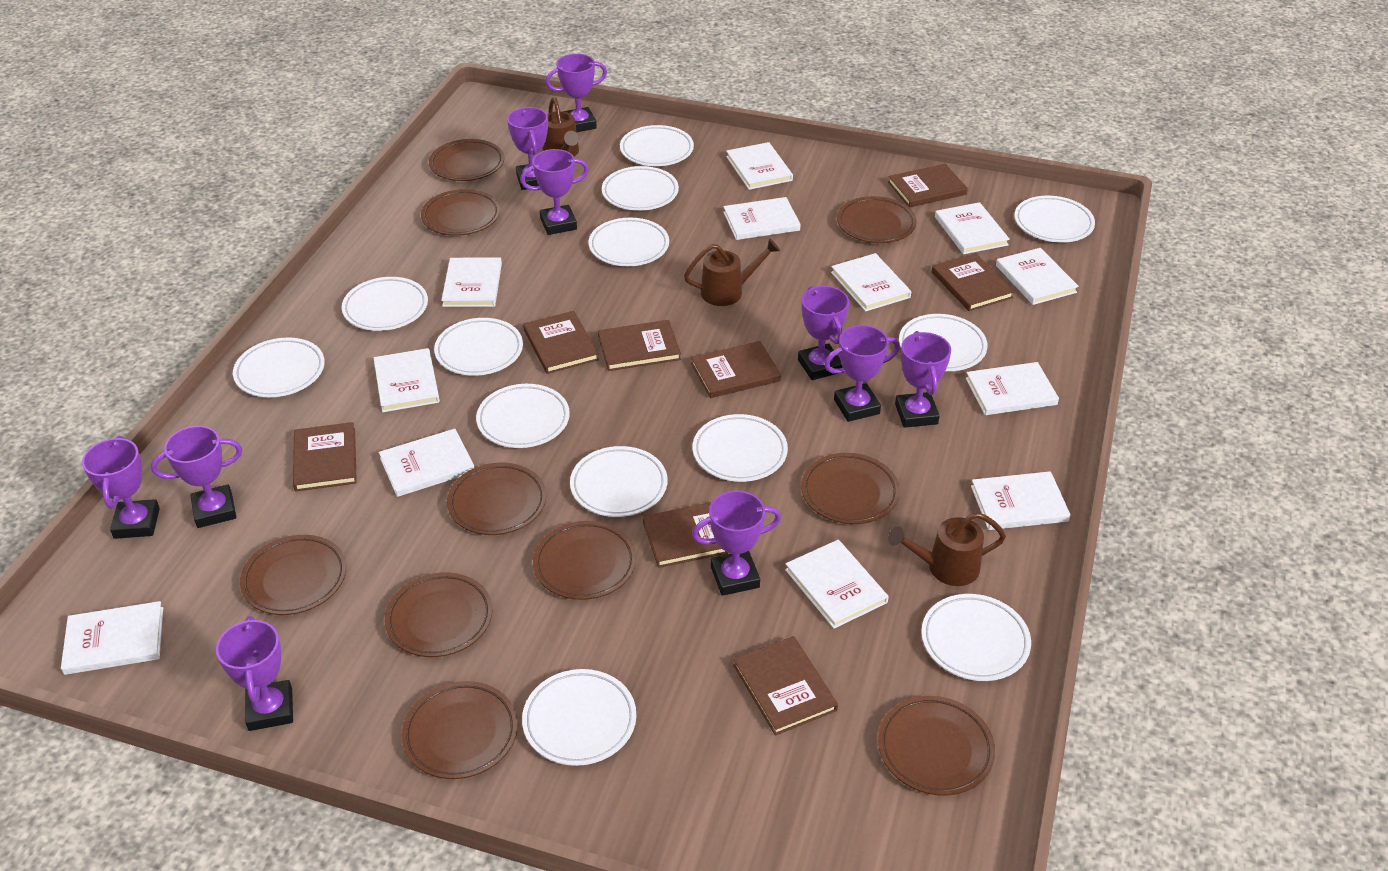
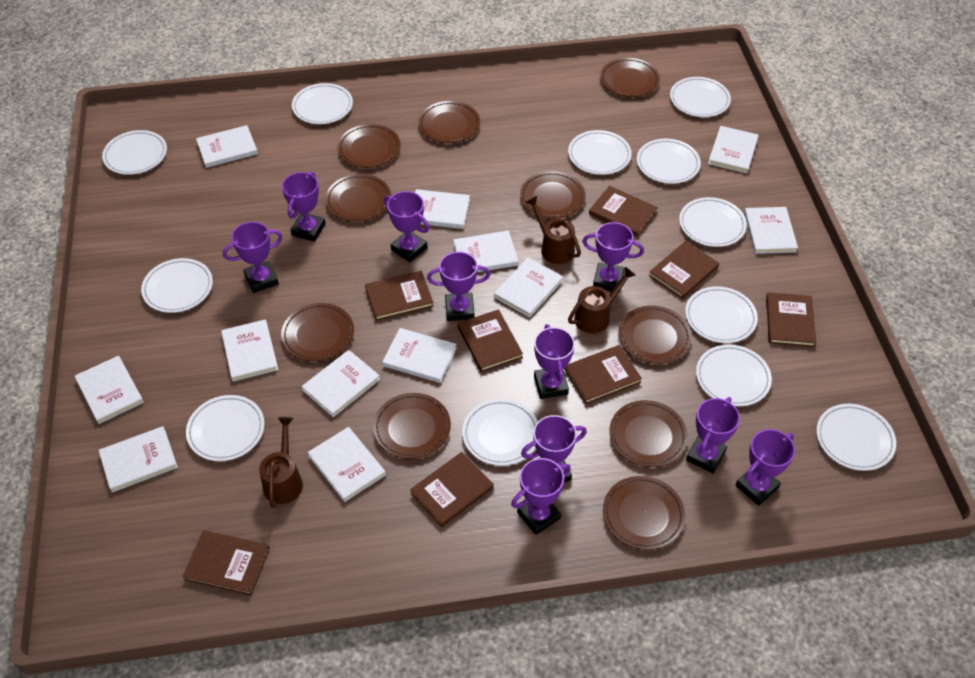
white plate: [233,338,325,397] [342,277,428,331] [434,318,523,376] [476,384,570,448] [522,669,636,766] [570,446,668,517] [589,218,669,266] [602,166,679,211] [620,125,694,166] [693,414,788,482] [899,314,988,371] [921,594,1031,681] [1014,196,1095,242] = 13 -> [102,130,167,175] [141,258,213,313] [186,395,265,461] [292,83,353,124] [462,399,538,466] [568,130,632,175] [637,139,701,184] [670,77,731,117] [679,197,747,247] [685,286,758,343] [696,345,772,406] [816,404,896,471] = 12

